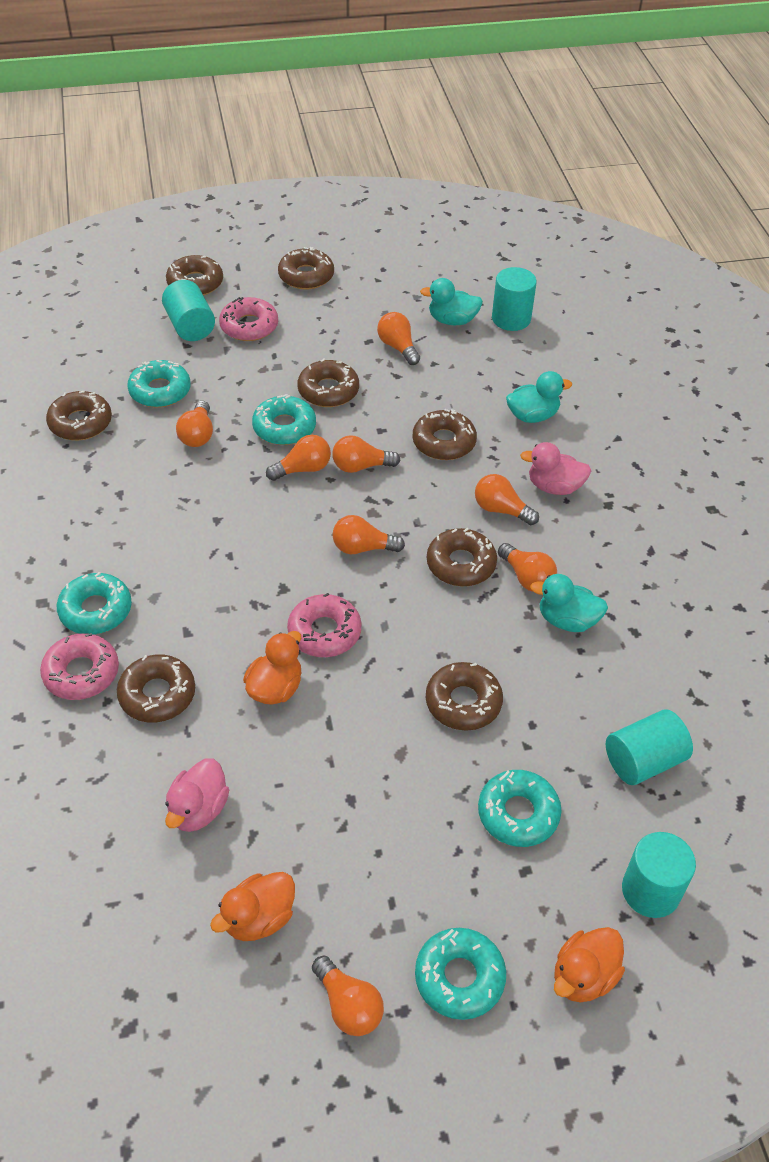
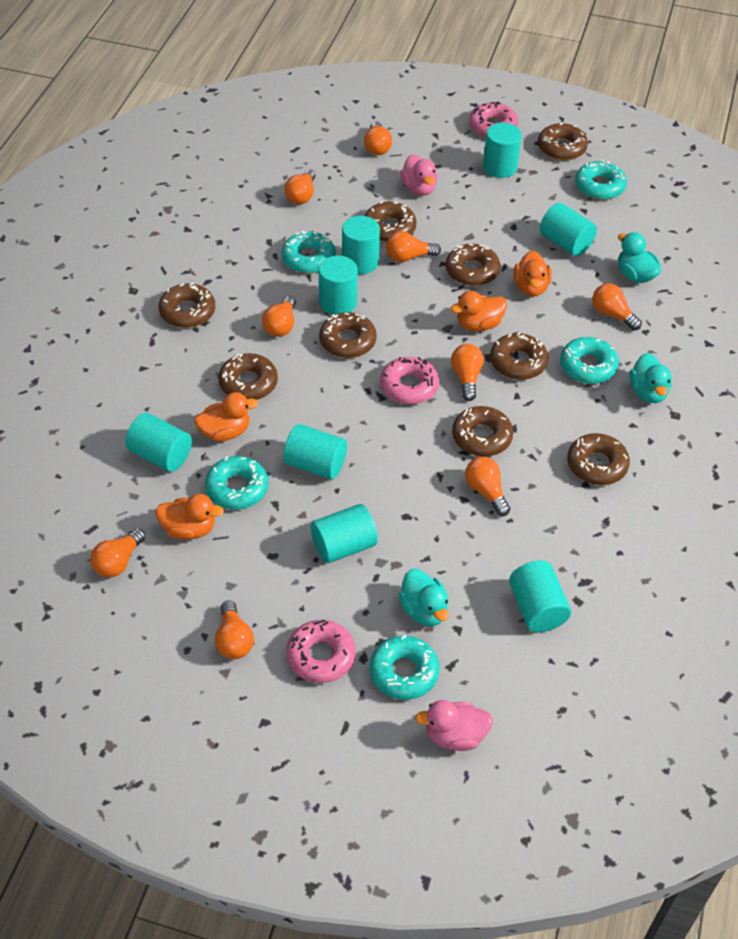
brown donut: [46,391,112,440] [117,654,195,723] [166,255,223,295] [278,247,334,290] [297,359,359,407] [412,409,477,460] [426,662,503,731] [427,528,497,586] = 8 -> [159,283,215,328] [218,353,278,400] [319,312,377,358] [365,201,416,242] [445,244,500,286] [452,406,513,457] [490,332,548,380] [538,123,588,160] [567,433,630,485] = 9
orange duck: [210,872,295,941] [243,631,301,705] [554,927,625,1002] = 3 -> [155,494,224,540] [194,392,258,442] [451,291,507,331] [514,251,552,297] = 4
orange light bulb: [176,401,213,447] [266,435,331,481] [312,955,384,1036] [332,435,400,473] [333,515,405,554] [377,312,420,365] [475,474,539,525] [498,543,557,592] = 8 -> [90,528,146,577] [215,600,254,659] [262,296,296,337] [284,169,315,204] [364,121,392,155] [386,231,441,262] [451,344,484,401] [465,457,510,516] [592,283,642,331] = 9
turquoise cylinder: [162,280,215,341] [492,267,537,331] [606,709,693,785] [622,832,696,918] = 4 -> [125,413,192,472] [283,424,347,479] [311,504,378,563] [319,256,357,315] [342,216,380,274] [483,123,522,178] [509,560,571,632] [540,203,597,256] = 8

